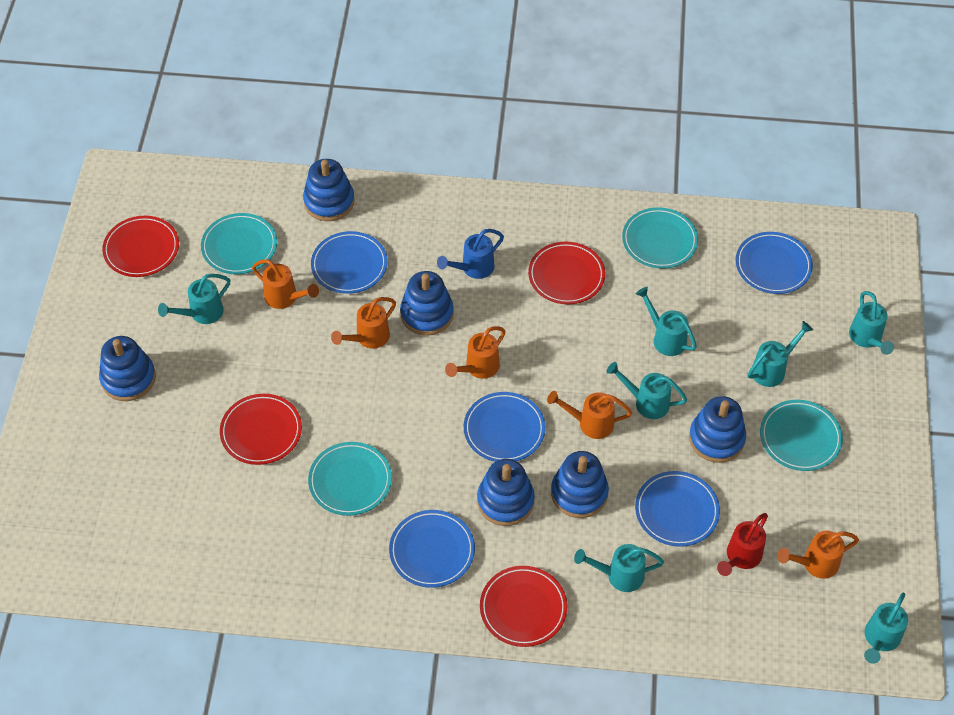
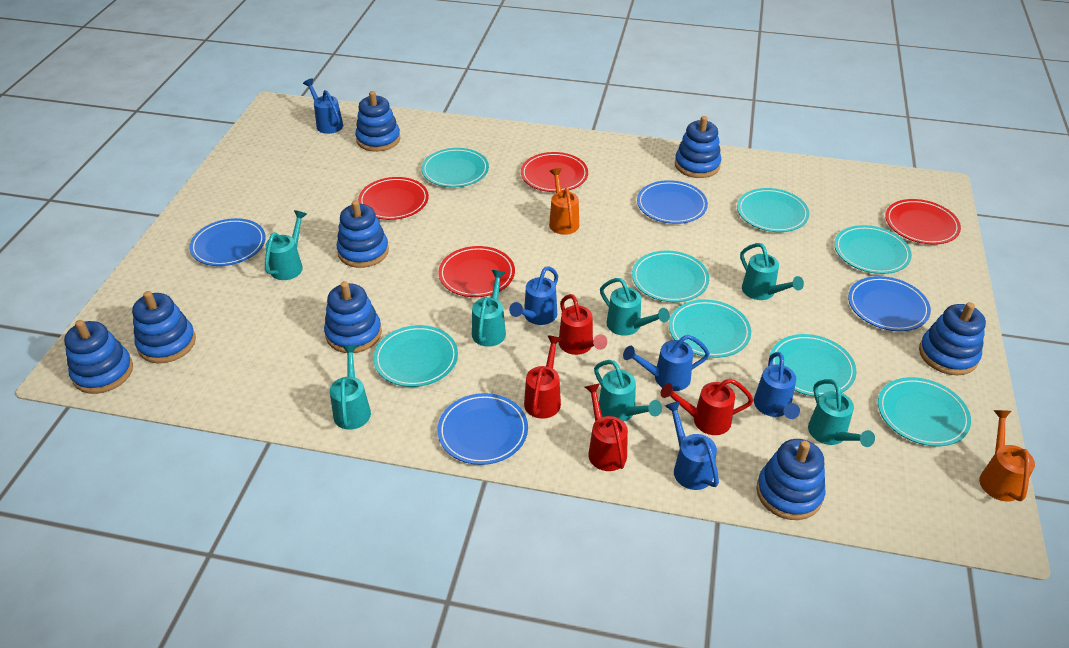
blue plate: [311,231,388,294] [389,510,475,588] [464,392,546,462] [635,471,720,547] [736,232,813,294] = 5 -> [189,218,266,266] [437,393,528,465] [637,180,708,224] [848,276,931,331] = 4
blue stacking toy: [99,336,156,401] [303,159,355,221] [400,271,454,336] [477,459,535,526] [551,451,609,518] [689,396,746,463] = 6 -> [64,320,133,394] [132,291,196,363] [324,281,382,353] [337,200,389,268] [355,91,400,152] [675,116,721,178] [756,439,825,520] [919,302,986,375] = 8
blue watering can: [437,229,504,279] = 1 -> [303,78,343,134] [509,266,558,325] [623,335,710,391] [665,401,719,490] [754,352,800,419] = 5
orange watering can: [252,259,319,309] [331,297,396,349] [445,326,506,379] [547,391,632,439] [777,531,859,578] = 5 -> [549,168,579,235] [979,410,1035,502] = 2
red watering can: [717,513,768,576] = 1 -> [524,335,562,419] [558,294,607,355] [585,383,628,471] [661,379,753,435] = 4
turquoise plate: [201,213,277,274] [308,442,392,516] [622,207,698,268] [760,400,843,471] = 4 -> [373,325,458,387] [422,148,489,188] [632,251,709,302] [669,300,751,358] [737,188,809,232] [770,334,856,397] [834,225,912,274] [878,377,971,446] = 8

